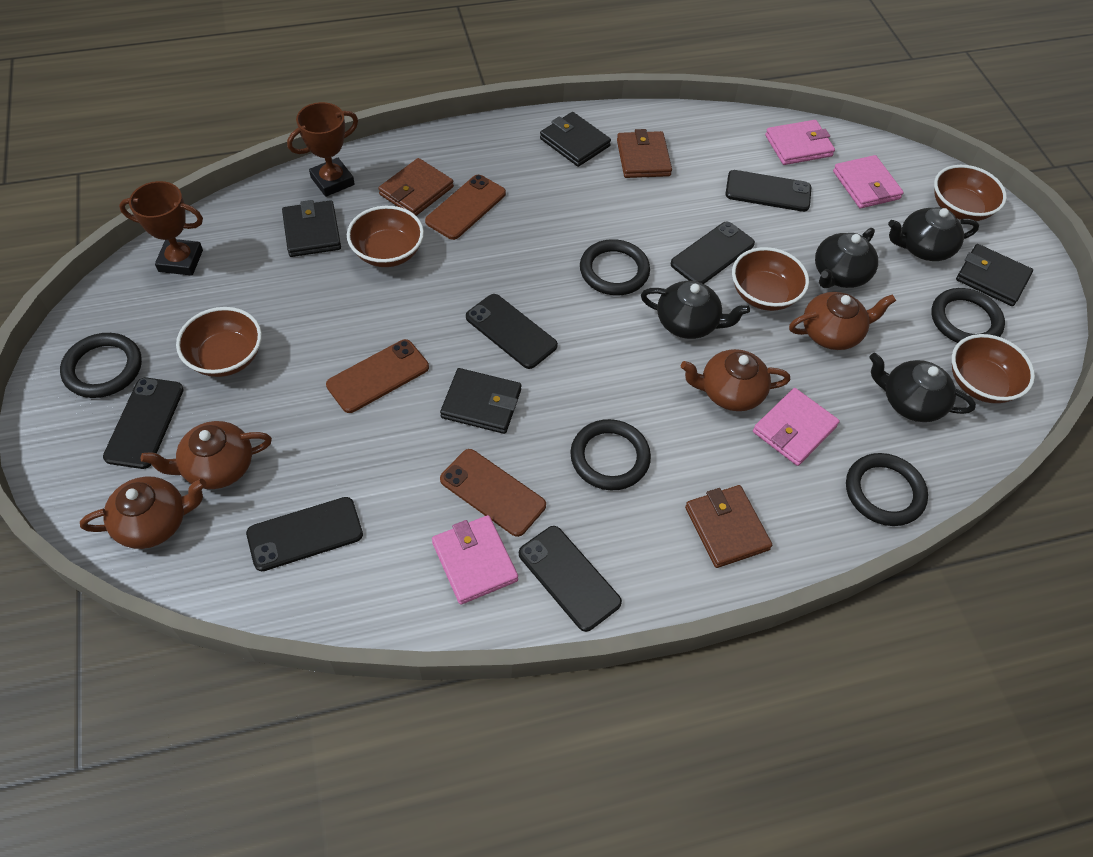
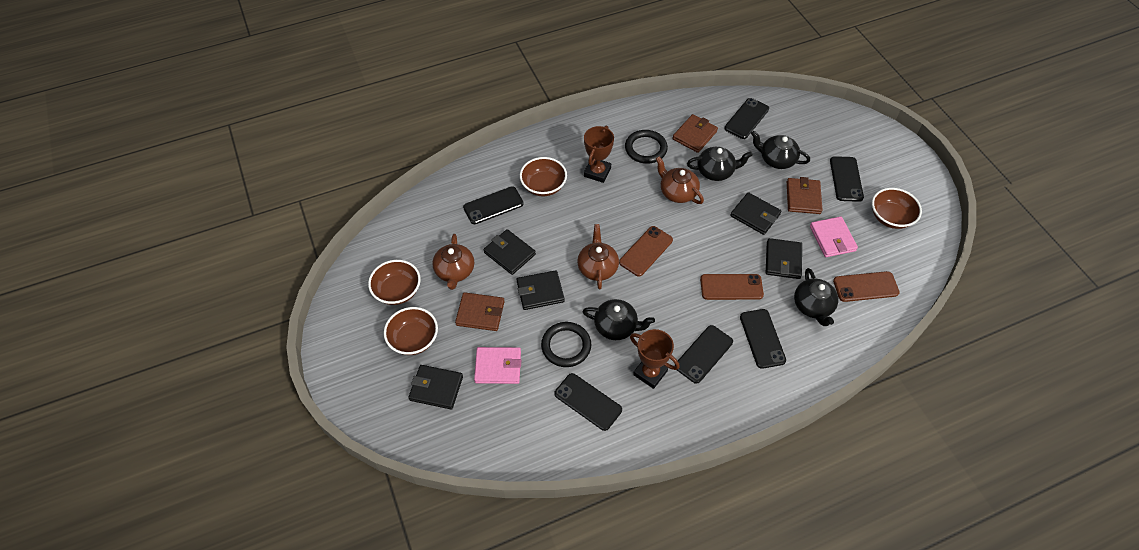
black ring: [60,333,142,398] [570,419,651,490] [580,239,650,295] [846,453,928,526] [931,288,1005,343] = 5 -> [541,322,591,367] [625,130,668,164] = 2
black wallet: [282,200,341,257] [440,368,521,434] [540,112,611,167] [956,244,1033,306] = 4 -> [408,365,463,409] [484,229,536,275] [517,270,564,310] [731,192,781,235] [766,238,802,279] = 5
brown bowl: [176,307,262,377] [347,206,424,267] [732,247,809,311] [934,165,1007,221] [952,334,1035,403] = 5 -> [368,260,421,305] [384,307,438,355] [520,157,567,196] [872,188,922,229] = 4
brown teapot: [80,476,207,549] [141,421,272,489] [681,349,790,411] [789,292,896,350] = 4 -> [432,234,474,290] [577,224,619,289] [656,156,704,204] = 3
pink wallet: [432,515,518,605] [753,388,840,466] [765,120,835,165] [833,155,904,209] = 4 -> [474,347,521,384] [810,216,858,257] = 2

